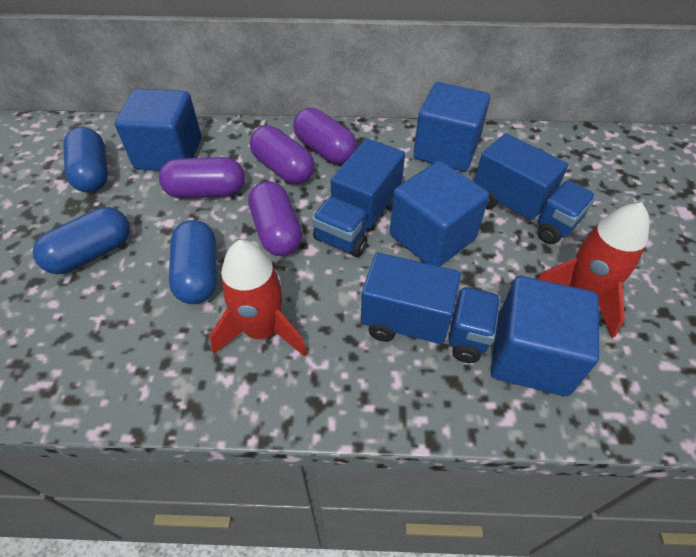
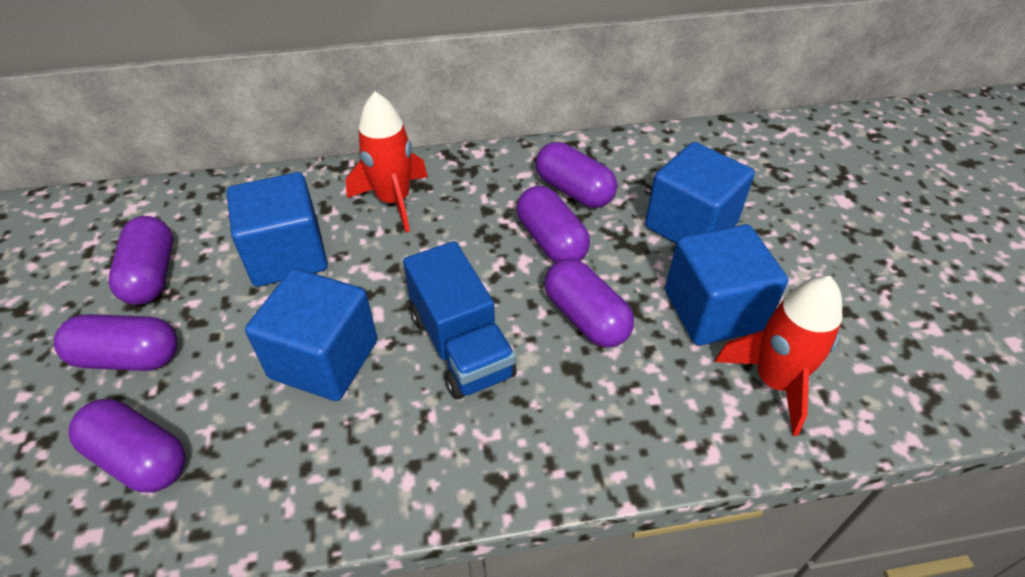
blue capsule: [33,207,130,274] [63,127,108,193] [169,220,217,304] = 3 -> none = 0
blue truck: [312,138,405,257] [361,253,501,363] [474,133,596,244] = 3 -> [403,241,517,399] = 1
purple capsule: [159,157,245,198] [248,181,302,256] [250,126,315,184] [293,108,357,164] = 4 -> [54,314,177,371] [68,399,186,492] [109,216,173,305] [517,186,590,263] [536,142,617,208] [544,259,634,347] = 6

